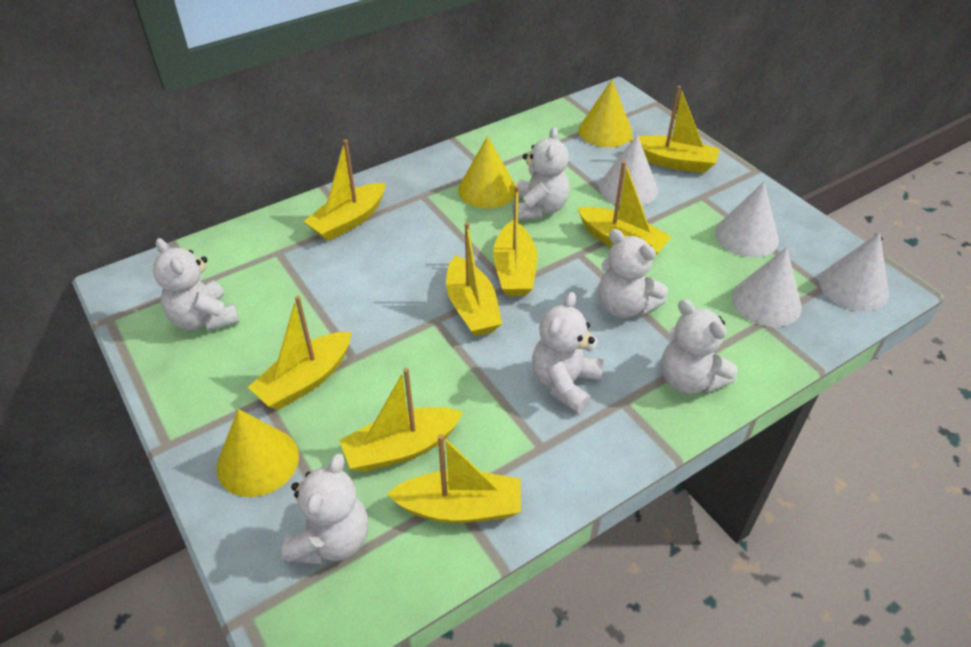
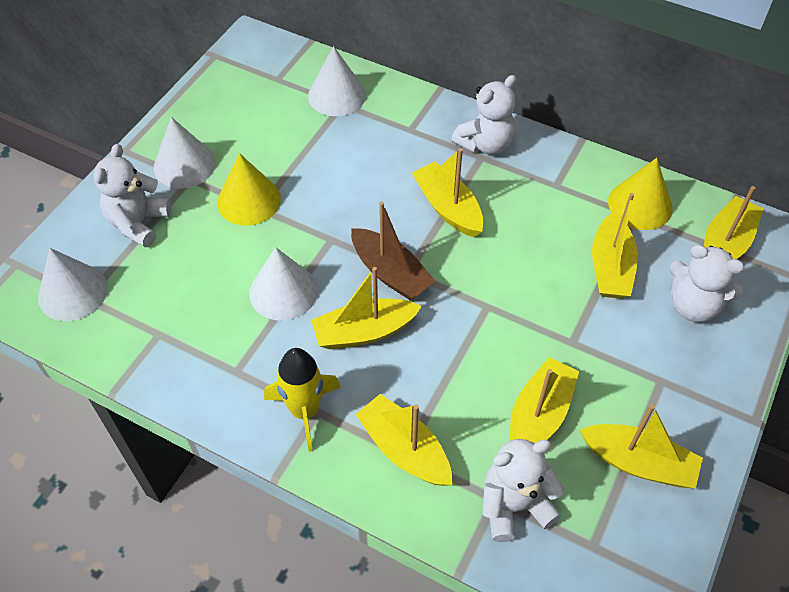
brown boat: none = 0 -> [351,201,435,300] = 1
white teddy bear: [153,238,240,332] [282,454,368,565] [513,127,570,220] [532,292,604,414] [599,229,668,318] [661,299,738,394] = 6 -> [94,144,171,248] [451,75,517,155] [482,439,564,542] [669,245,744,322] = 4
yellow boat: [248,296,351,410] [303,140,385,241] [339,368,463,472] [387,434,521,523] [446,222,502,336] [493,185,537,296] [578,161,671,255] [630,86,720,173] = 8 -> [311,267,422,349] [355,394,452,486] [412,148,484,237] [510,357,579,443] [580,404,703,489] [592,193,638,299] [704,186,764,259] = 7
yellow cone: [217,409,299,497] [458,136,516,209] [578,80,633,147] = 3 -> [217,153,281,226] [608,158,673,230] = 2
yellow rocket: none = 0 -> [264,348,341,452] = 1

